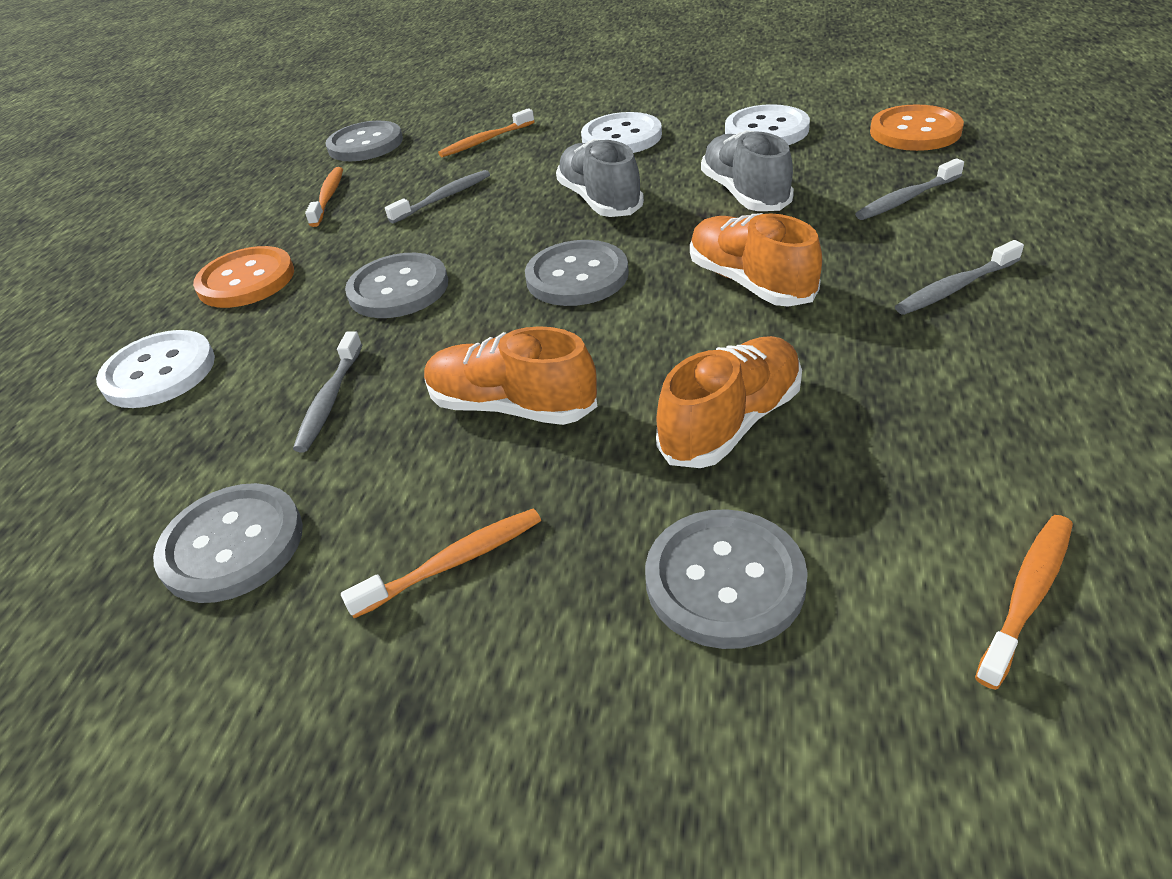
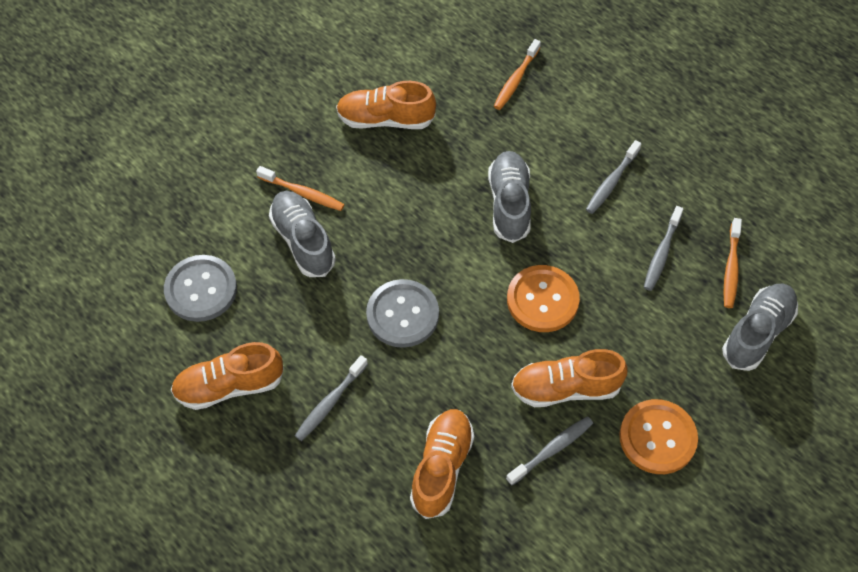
grey button: [153,483,303,603] [325,121,403,161] [345,253,448,318] [525,240,629,306] [645,509,808,649] = 5 -> [164,255,237,322] [366,279,439,348] = 2
grey shoe: [556,139,644,217] [701,130,794,211] = 2 -> [269,191,336,277] [488,151,531,243] [722,284,798,371] = 3
orange shoe: [424,326,597,425] [656,336,802,468] [690,213,822,306] = 3 -> [171,342,284,410] [336,81,436,129] [410,409,474,519] [511,349,628,407] = 4
orange toothbrush: [305,167,343,227] [341,509,541,618] [438,108,535,157] [975,515,1073,690] = 4 -> [256,166,345,211] [494,39,541,110] [724,218,742,308] = 3
white button: [96,330,215,408] [581,112,662,153] [725,104,810,145] = 3 -> none = 0

